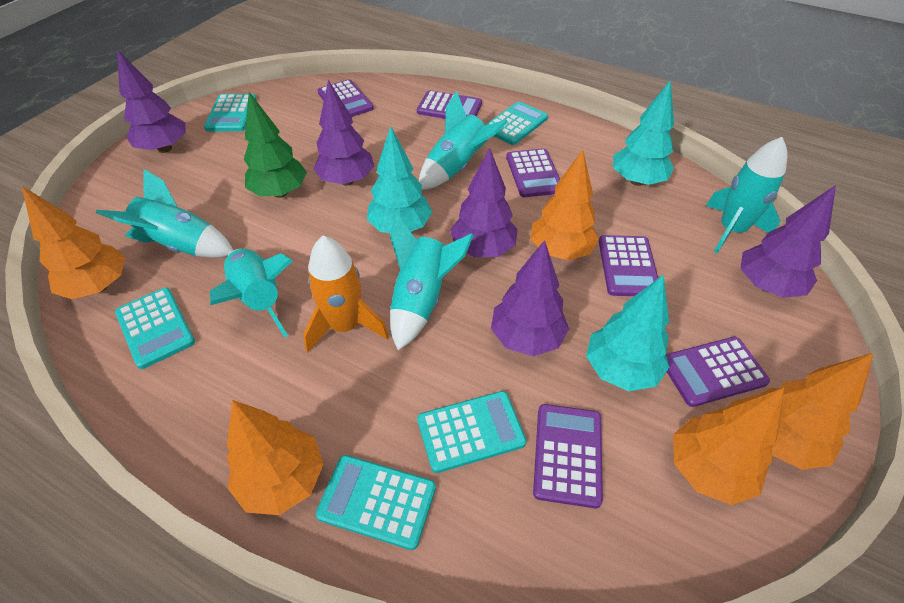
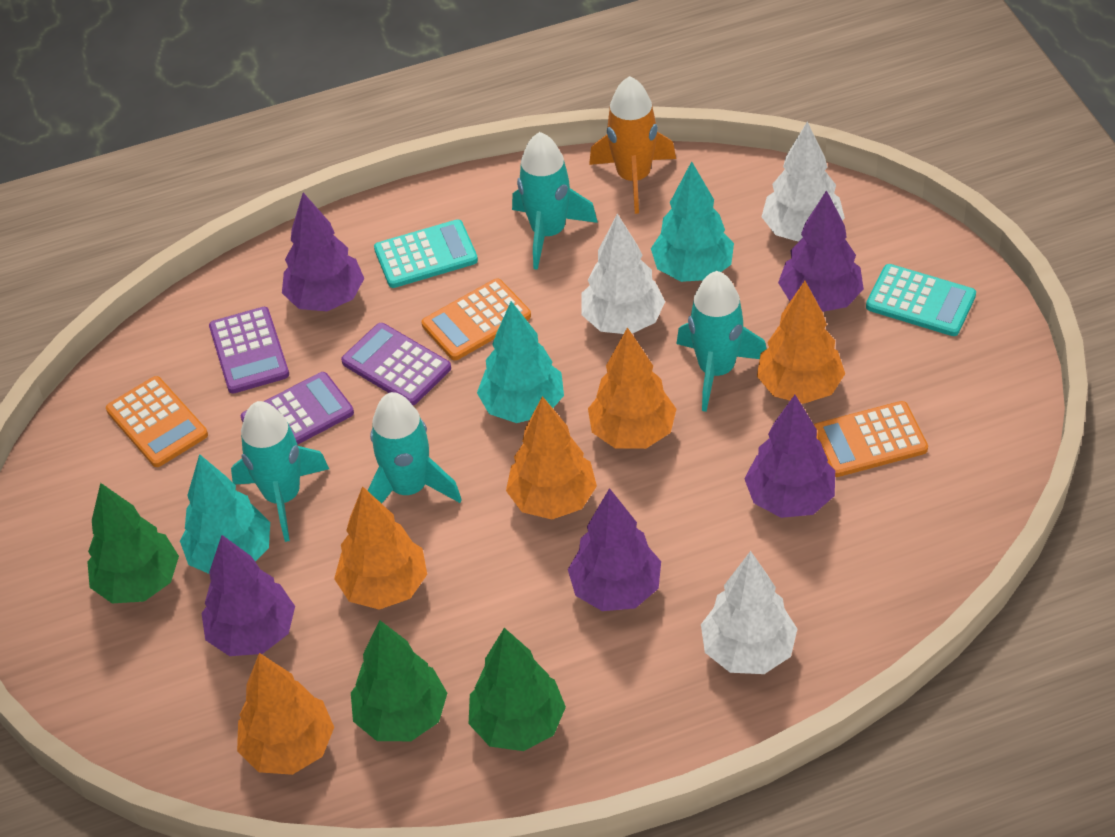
green tree: [244,92,307,198] = 1 -> [88,483,179,603] [351,620,447,741] [469,628,566,751] = 3
orange calculator: none = 0 -> [106,376,208,467] [422,279,531,360] [814,401,928,477] = 3
purple calculator: [318,80,374,117] [417,90,482,119] [506,148,560,197] [533,404,603,508] [599,235,658,296] [666,337,770,407] = 6 -> [209,307,289,393] [241,372,354,445] [341,323,451,405] = 3
turquoise calculator: [115,288,195,369] [204,94,257,131] [315,455,436,550] [417,391,527,473] [485,101,548,145] = 5 -> [374,219,478,288] [866,264,976,336] = 2
turquoise rocket: [96,169,233,258] [210,249,293,338] [390,214,474,350] [419,91,508,190] [706,137,788,253] = 5 -> [231,401,329,542] [367,392,462,504] [512,132,598,270] [676,271,767,412] = 4
white tree: none = 0 -> [581,214,665,334] [701,551,797,674] [762,122,845,242] = 3

